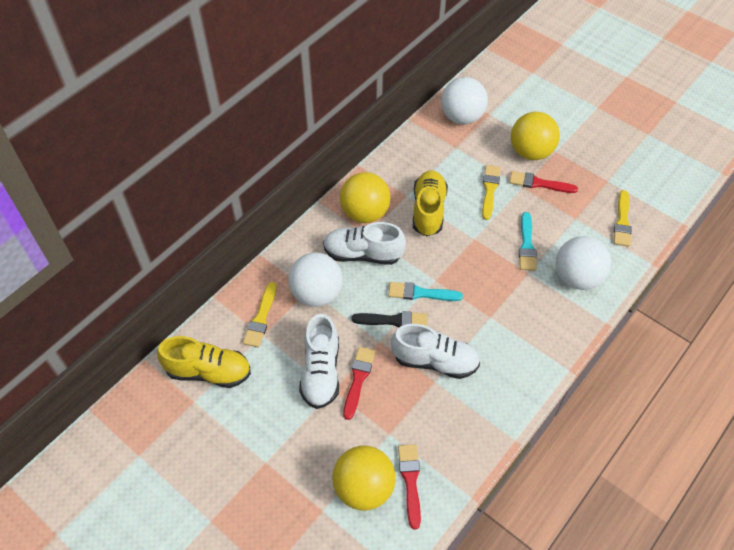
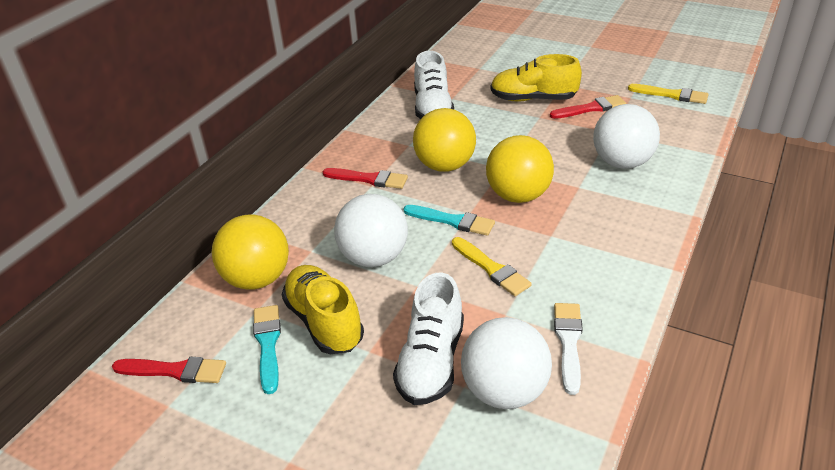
black brush: [351,311,427,327] = 1 -> none = 0
white brush: none = 0 -> [554,303,583,395] = 1
white shoe: [299,314,339,409] [323,222,406,265] [391,324,480,379] = 3 -> [393,272,464,405] [414,51,454,119] = 2
yellow brush: [243,282,277,347] [482,165,501,220] [614,190,632,247] = 3 -> [452,237,532,296] [628,84,709,104] = 2

